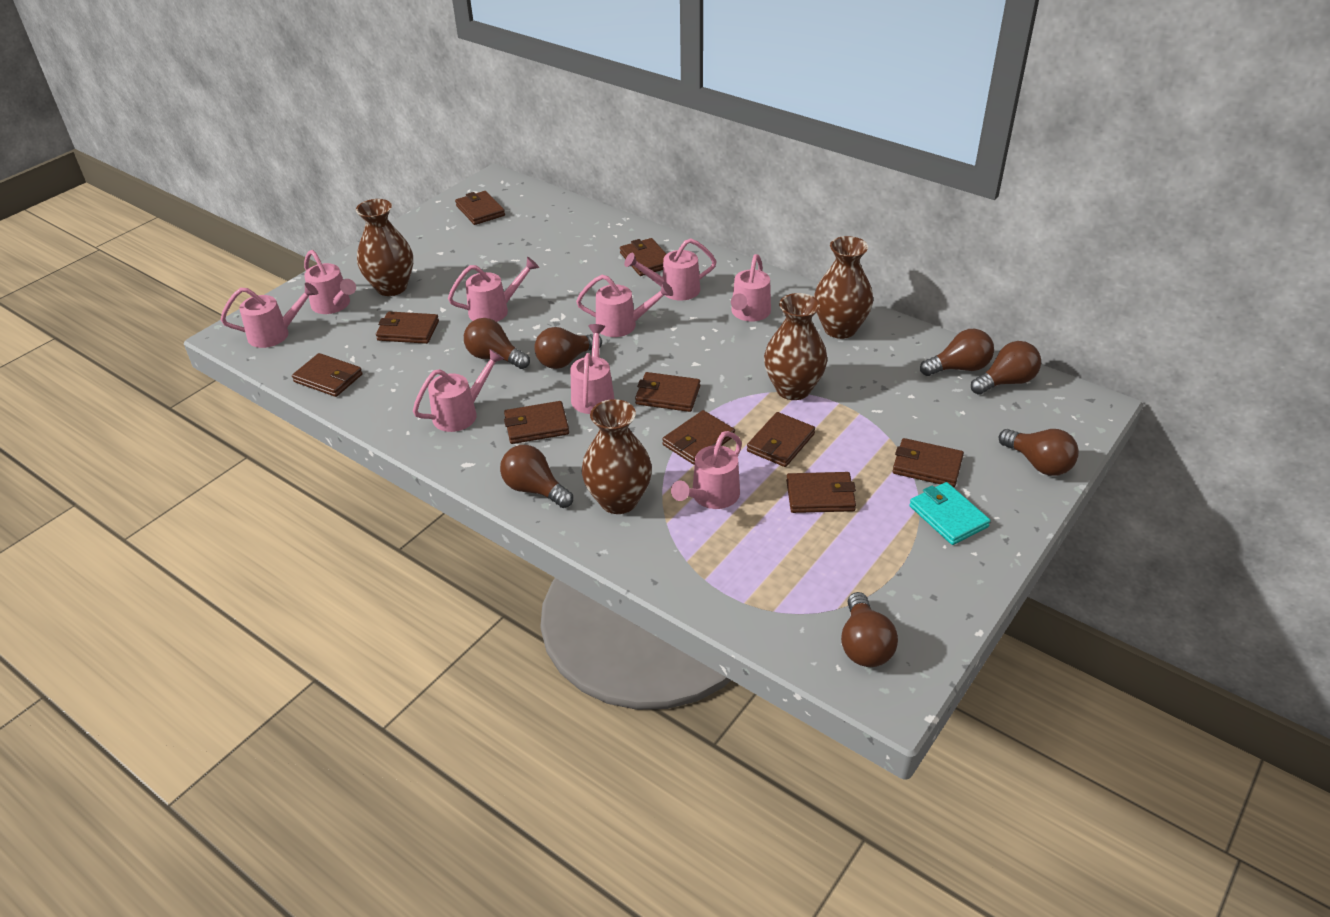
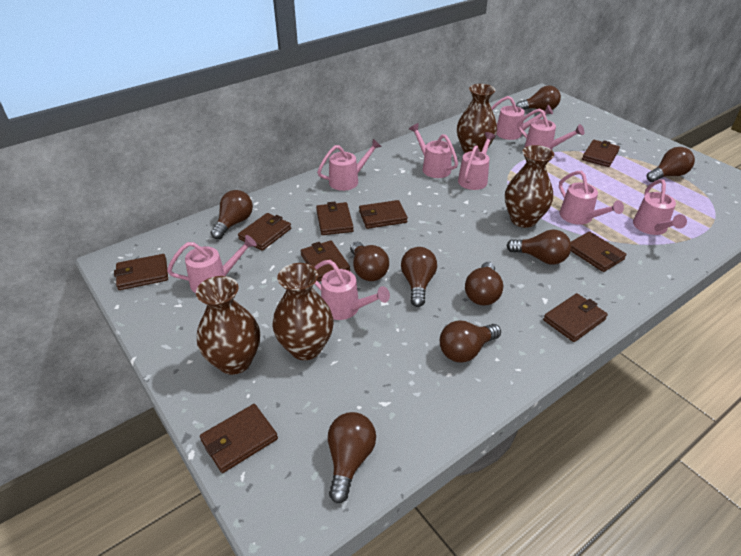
brown light bulb: [464,318,530,369] [500,445,573,508] [534,327,602,369] [841,592,898,667] [920,329,994,376] [971,341,1041,395] [999,429,1079,476] = 7 -> [211,190,253,239] [328,412,376,503] [350,242,389,281] [401,247,437,307] [440,321,501,363] [465,262,503,306] [506,230,571,264] [516,86,561,111] [647,147,695,182] = 9
brown wallet: [292,353,363,397] [376,311,439,344] [455,191,505,225] [504,401,569,444] [620,238,666,276] [635,372,700,412] [662,410,735,465] [747,412,815,467] [786,472,856,513] [893,438,964,487] = 10 -> [114,254,168,290] [200,404,278,473] [238,213,291,251] [301,240,350,282] [316,201,354,235] [359,200,408,229] [543,293,608,342] [571,232,626,272] [582,140,620,167] = 9
turquoise wallet: [910,482,990,545] = 1 -> none = 0

